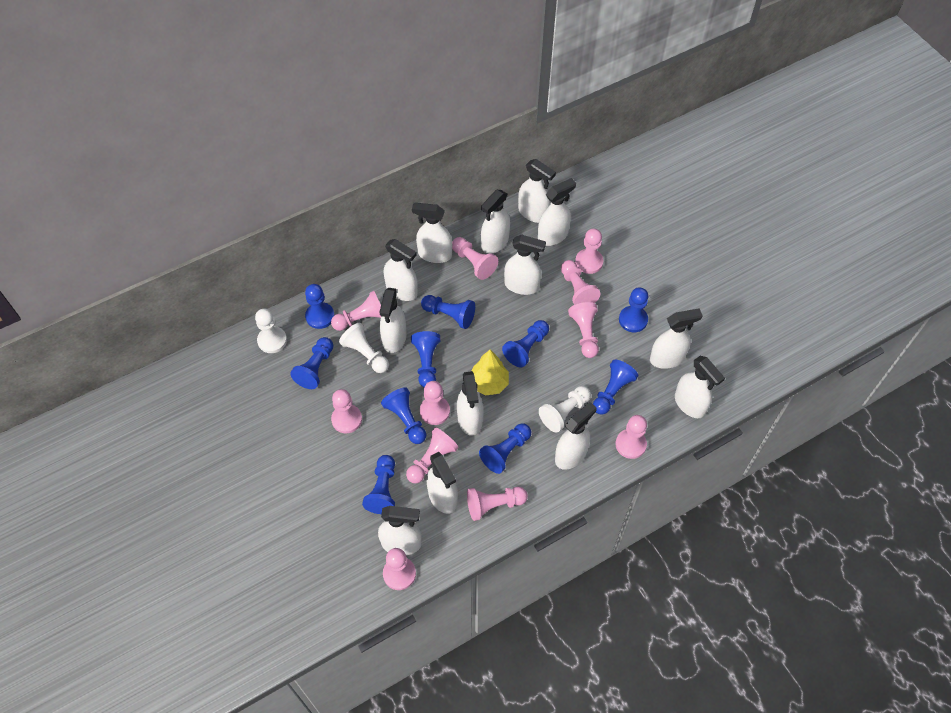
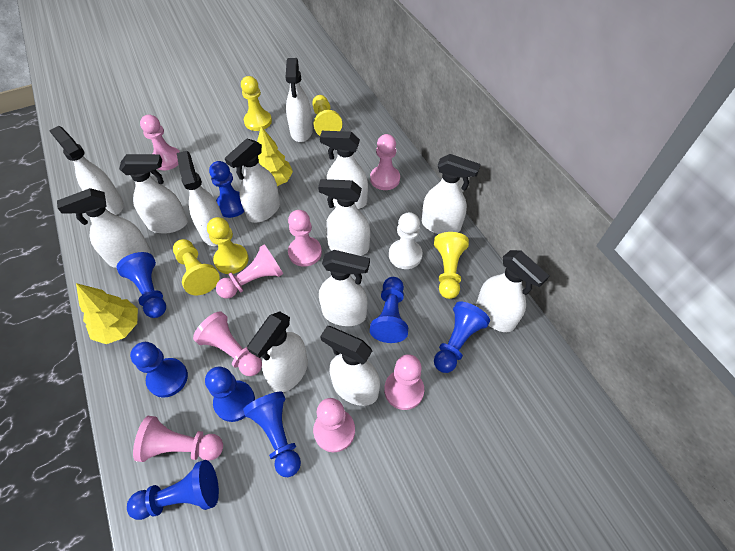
blue pawn: [290,337,333,389] [305,284,334,329] [362,455,395,514] [381,387,426,444] [411,331,440,387] [421,295,475,329] [479,424,531,474] [502,320,549,367] [593,360,638,415] [619,287,648,332] = 10 -> [117,252,166,318] [127,460,219,520] [130,342,188,398] [205,366,255,422] [209,161,244,218] [243,392,301,477] [370,277,408,343] [434,301,490,373] = 8
pink pawn: [331,291,381,331] [331,389,362,433] [383,548,416,590] [406,427,459,483] [420,381,450,425] [452,237,498,280] [467,487,528,521] [561,260,600,305] [568,302,599,358] [575,229,603,274] [616,415,647,459] = 11 -> [133,416,223,462] [140,115,180,170] [193,311,262,376] [216,244,283,299] [288,210,322,267] [313,398,355,452] [370,134,400,190] [384,354,424,410] = 8
white pawn: [255,309,287,353] [339,323,389,373] [539,386,591,432] = 3 -> [389,212,423,269] = 1
yellow pawn: none = 0 -> [173,239,220,295] [207,217,249,274] [241,76,272,131] [312,95,342,136] [434,232,469,299] = 5
yellow tree: [472,350,509,396] = 1 -> [76,283,138,344] [257,126,293,186] = 2

